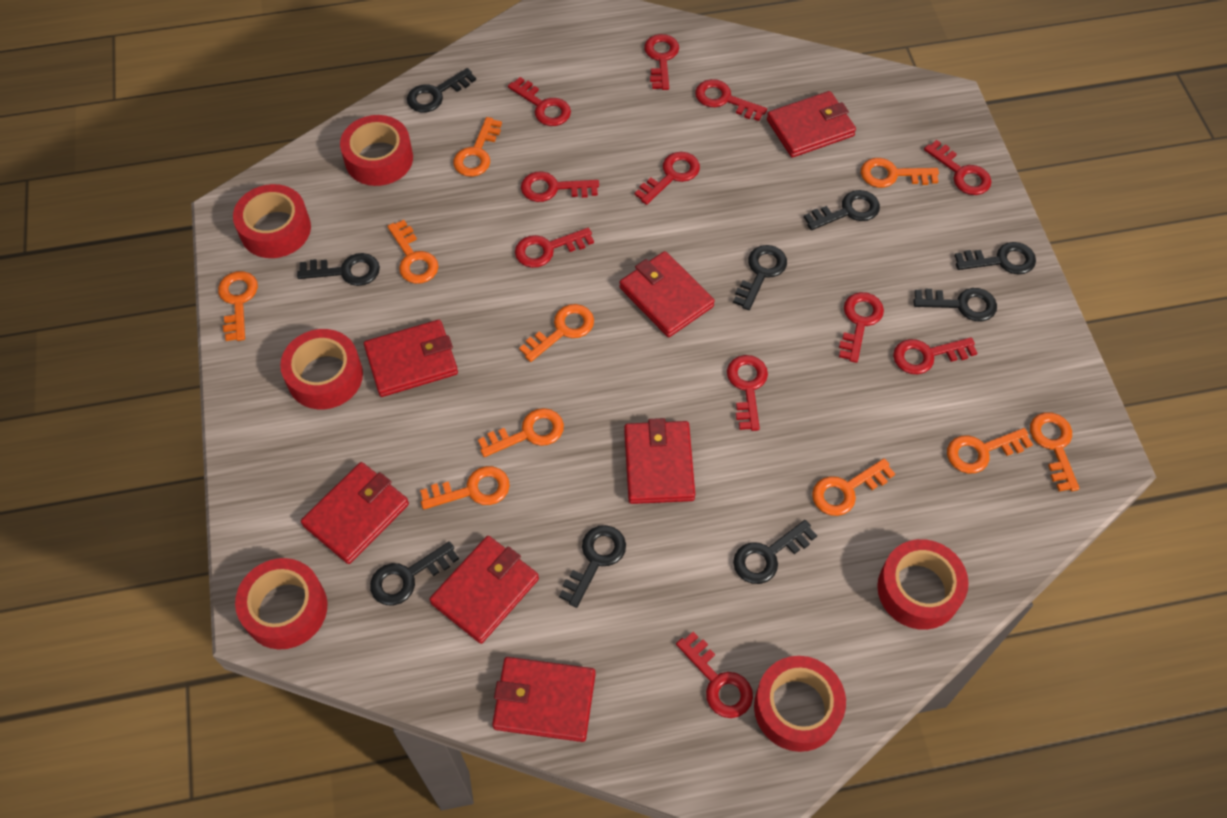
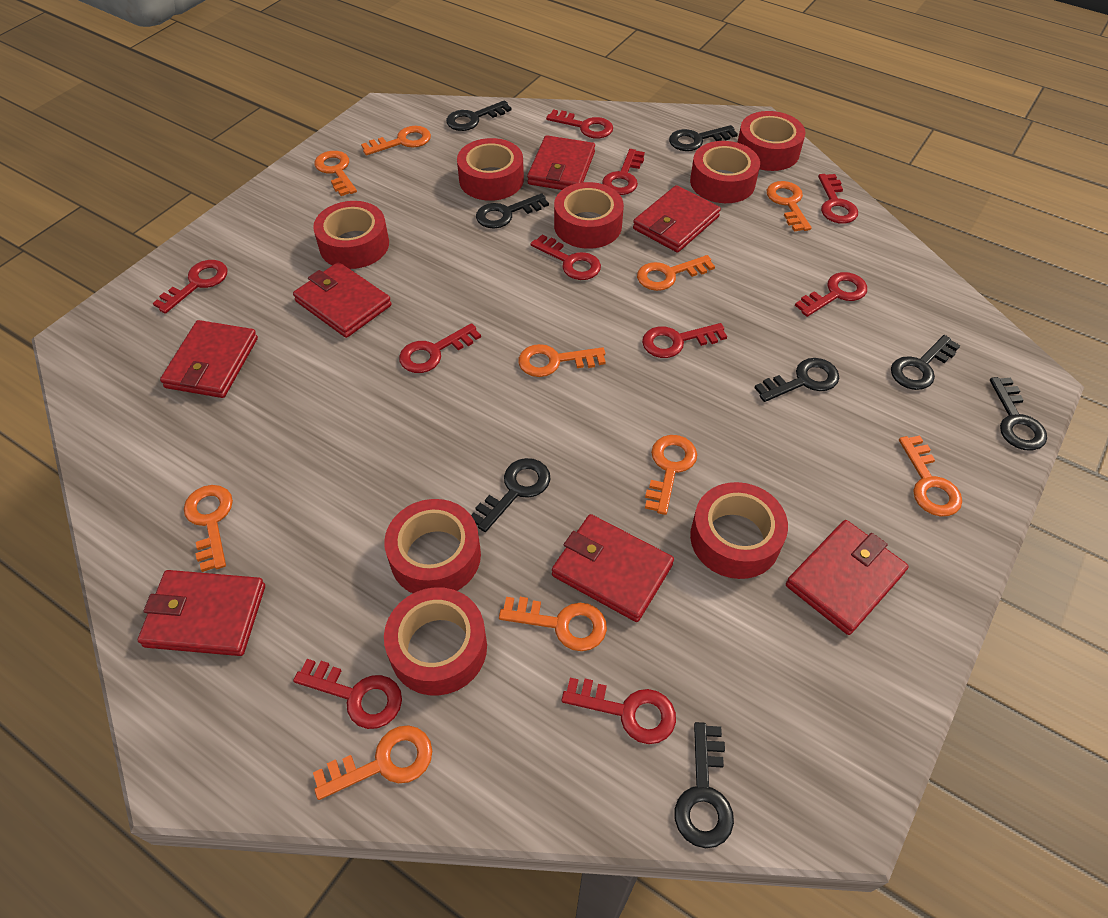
black key: [297,253,380,286] [370,541,459,606] [407,68,476,113] [559,525,626,608] [733,245,787,310] [733,520,817,584] [804,190,880,230] [913,288,997,321] [954,242,1036,275] = 9 -> [446,100,512,131] [471,458,551,532] [476,193,549,229] [669,125,738,151] [674,722,734,848] [755,358,839,402] [891,335,960,390] [990,377,1047,451] = 8
red key: [508,77,571,126] [515,228,594,268] [521,171,599,202] [634,152,700,205] [644,34,679,90] [676,632,753,718] [695,79,767,121] [727,355,768,431] [839,292,884,363] [893,337,977,374] [924,140,992,195] = 11 -> [153,260,228,314] [293,659,402,729] [399,323,481,373] [531,234,601,280] [546,109,613,138] [561,678,676,744] [602,149,645,195] [642,323,727,358] [795,272,867,317] [818,174,858,224] = 10
red tape: [233,184,311,258] [235,558,327,649] [280,329,363,409] [340,115,413,186] [754,656,846,752] [877,539,969,630] = 6 -> [313,201,389,269] [384,499,481,593] [384,587,487,696] [457,138,524,201] [554,182,624,249] [690,141,760,203] [690,482,788,579] [737,111,805,171] = 8

